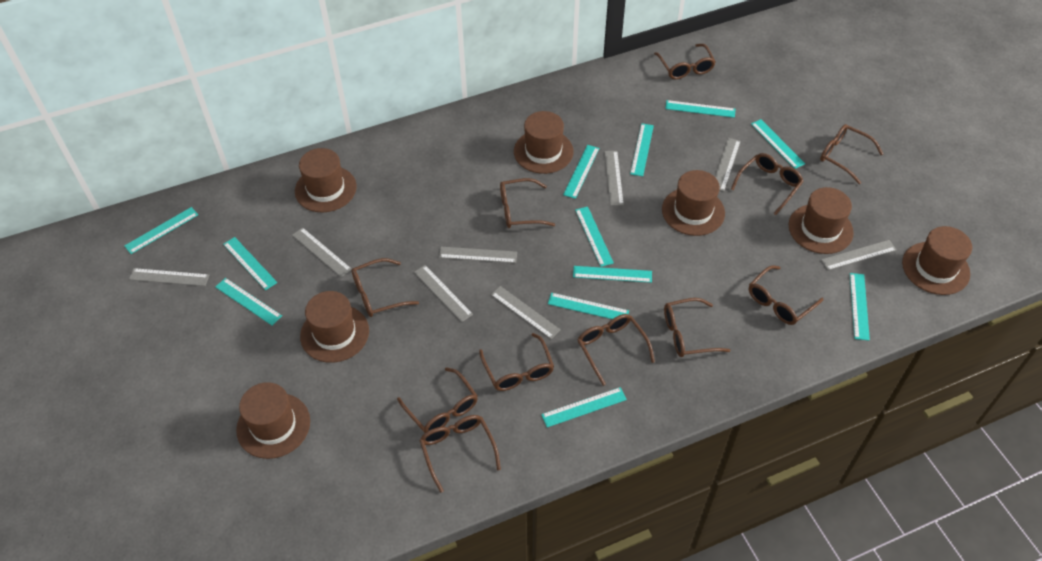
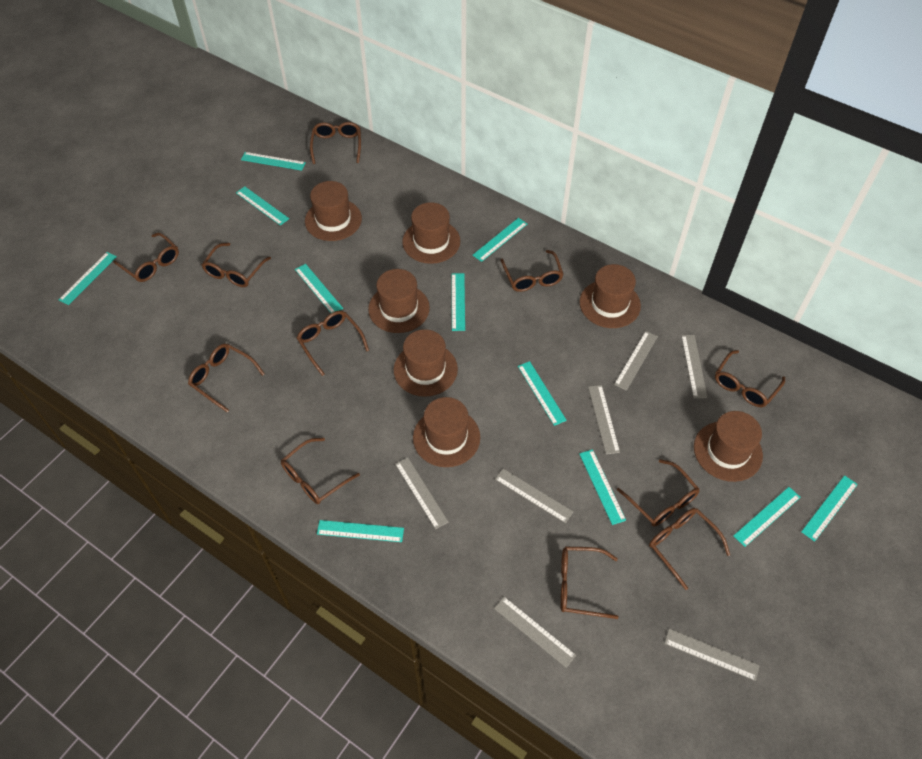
grey ruler: [129,268,209,286] [292,227,352,277] [414,265,473,322] [439,247,517,263] [491,286,561,339] [605,151,624,206] [715,138,741,191] [821,240,896,270] = 8 -> [395,457,448,529] [494,597,576,668] [495,469,573,523] [588,385,620,454] [614,331,658,391] [664,629,760,681] [681,335,708,399] = 7
turquoise ruler: [124,207,198,254] [216,278,282,325] [223,237,277,290] [541,387,627,427] [548,293,629,319] [563,145,599,199] [573,266,652,283] [575,207,614,267] [630,123,654,176] [665,100,735,118] [751,119,805,169] [850,273,870,341] = 12 -> [59,252,117,305] [236,186,289,225] [241,152,306,171] [295,264,343,313] [317,520,404,542] [452,273,465,331] [473,218,527,262] [518,361,567,426] [579,449,626,525] [733,487,801,547] [801,475,858,542] = 11

